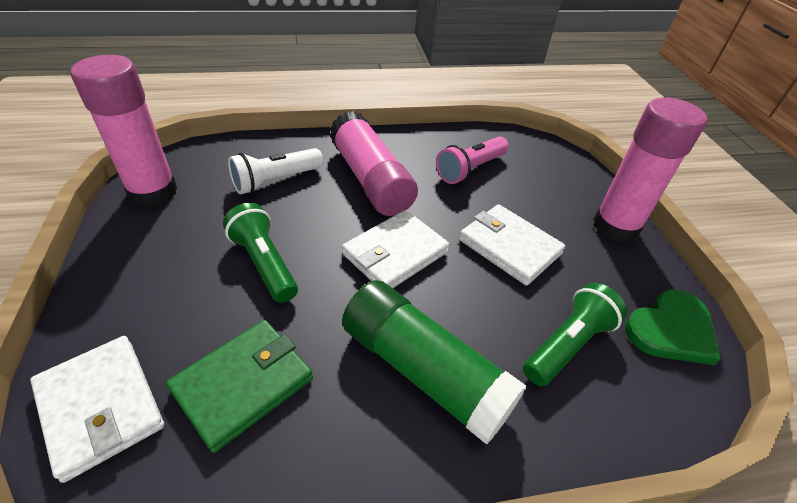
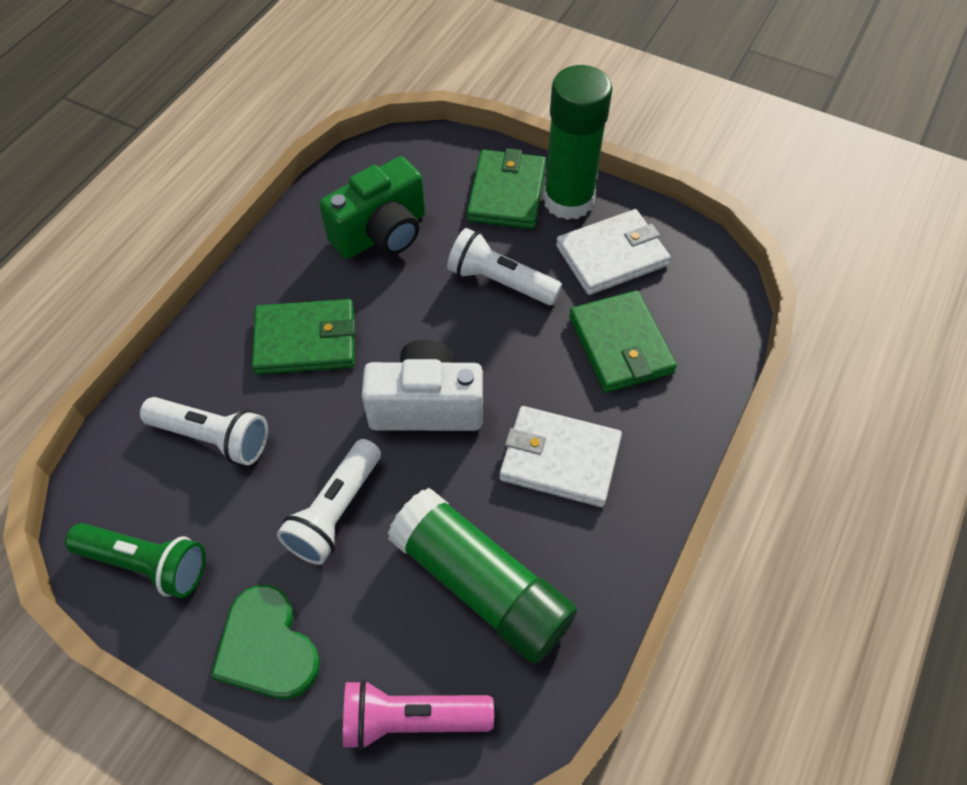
green camera: none = 0 -> [319,156,425,259] = 1
green flashlight: [223,203,298,303] [523,283,627,387] = 2 -> [65,523,206,598] = 1
green glue stick: [342,280,526,444] = 1 -> [387,488,577,664] [543,65,612,220] = 2
green wallet: [166,320,313,453] = 1 -> [252,299,355,375] [467,148,546,229] [569,290,677,393] = 3
pink glue stick: [71,55,177,207] [330,111,418,216] [593,97,707,243] = 3 -> none = 0
white camera: none = 0 -> [362,340,483,431] = 1
white flashlight: [228,148,323,194] = 1 -> [140,397,268,465] [277,439,381,565] [447,228,562,305] = 3
white wallet: [30,336,164,483] [342,210,450,288] [459,204,566,286] = 3 -> [500,406,622,507] [556,209,671,295] = 2

